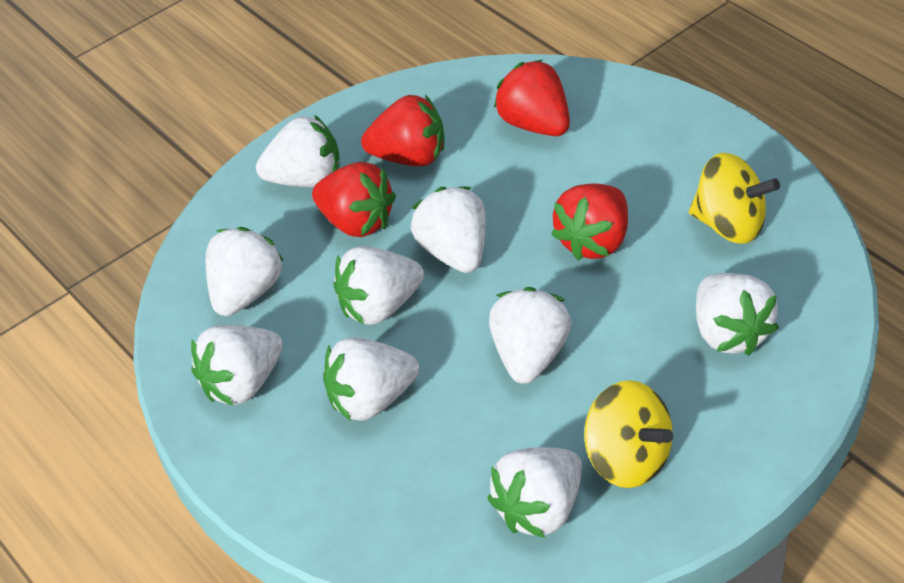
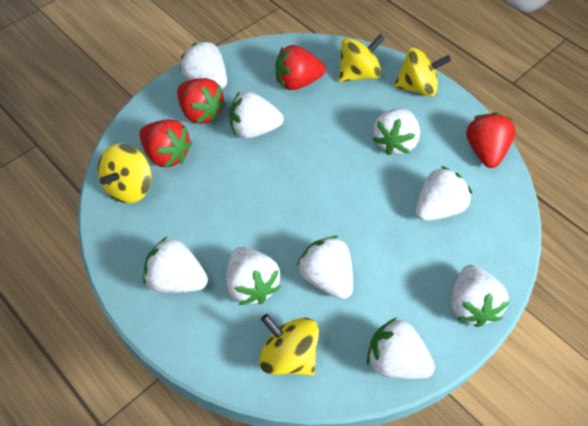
yellow spinning top: [584,380,673,488] [689,153,780,244] = 2 -> [98,143,152,203] [259,314,319,376] [339,34,385,82] [394,48,451,97] = 4

